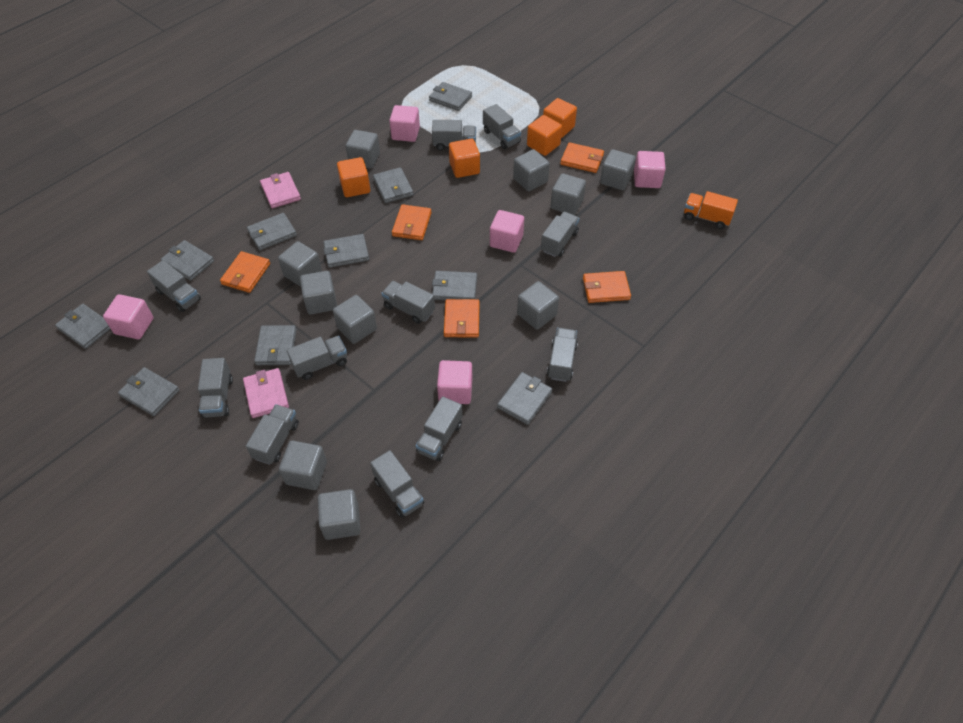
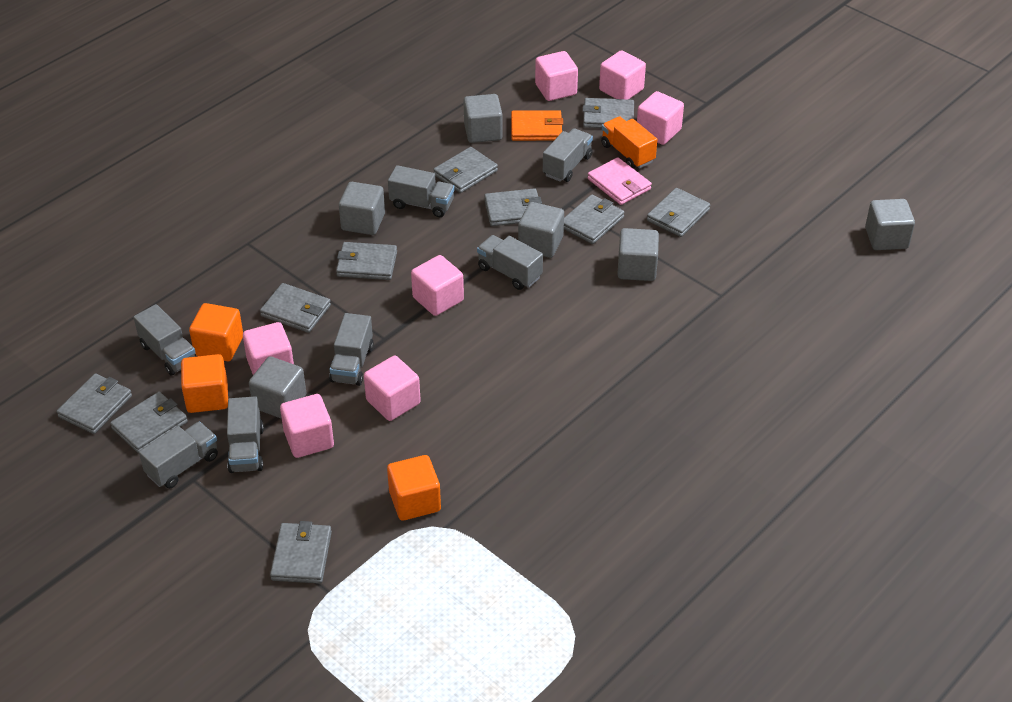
grey cube: [278,241,322,287] [279,441,327,490] [300,271,337,315] [318,489,360,540] [333,295,377,344] [346,130,380,169] [513,149,550,191] [517,281,559,330] [550,173,586,215] [600,149,636,190] = 10 -> [249,356,306,419] [339,182,385,235] [464,94,502,143] [518,202,564,258] [617,228,659,281] [865,199,915,250] = 6
grey truck: [147,260,201,312] [198,358,233,418] [246,404,299,465] [287,336,347,380] [370,450,424,518] [381,281,435,324] [415,396,463,461] [432,120,476,151] [483,104,521,149] [541,212,580,257] [547,328,578,382] = 11 -> [134,304,197,376] [139,422,218,488] [227,396,264,473] [329,313,374,386] [388,165,455,217] [477,235,543,290] [543,128,593,182] = 7
orange cube: [337,157,370,197] [449,139,480,178] [527,115,562,156] [543,98,577,138] = 4 -> [181,354,228,413] [189,303,243,361] [387,455,441,521] = 3
orange wallet: [220,251,270,293] [392,204,432,240] [444,299,480,338] [560,142,604,173] [583,271,631,303] = 5 -> [511,110,563,141] = 1
pink cube: [103,294,153,339] [389,105,420,142] [437,360,472,404] [490,210,524,253] [634,151,666,188] = 5 -> [243,322,294,375] [280,394,334,458] [364,356,421,421] [411,255,464,316] [535,51,578,101] [599,50,646,100] [637,91,684,145] = 7
pink wallet: [243,368,289,418] [260,172,301,208] = 2 -> [587,157,652,205] = 1

